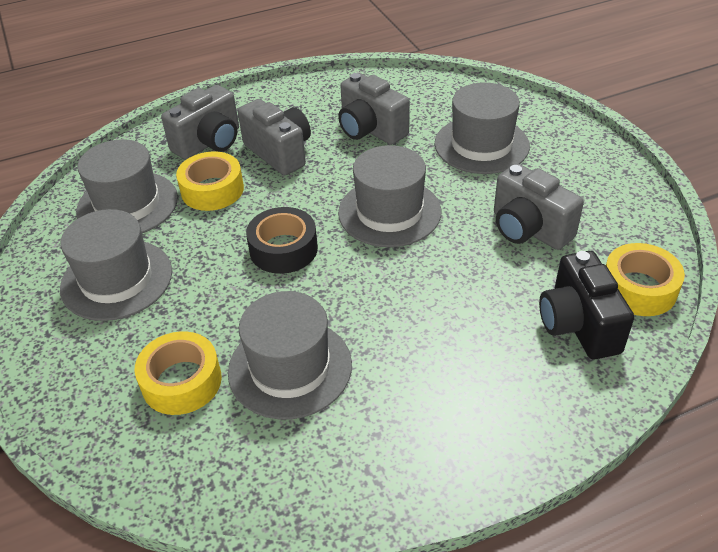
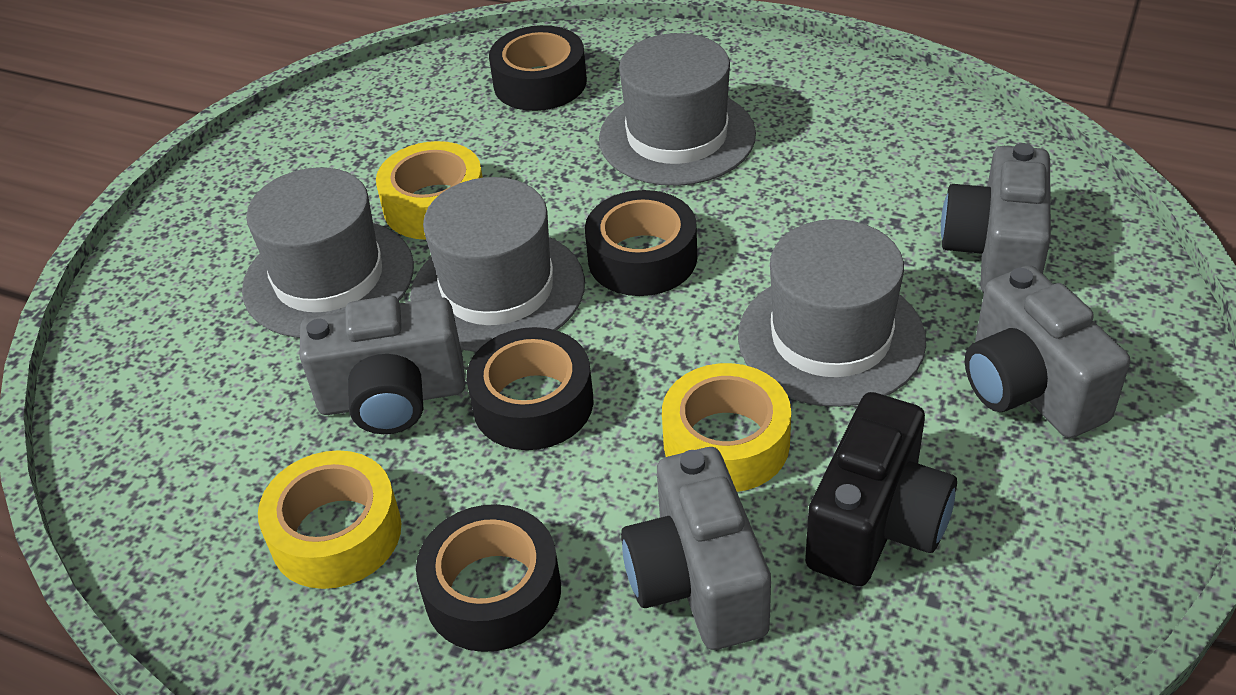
black tape: [246,207,318,274] = 1 -> [416,504,561,652] [466,327,593,450] [489,25,587,111] [585,190,697,296] = 4
grey hat: [60,209,172,321] [76,139,178,233] [228,291,352,420] [338,145,441,247] [435,82,530,174] = 5 -> [242,167,414,338] [410,177,585,352] [599,33,756,186] [738,219,926,407] = 4

